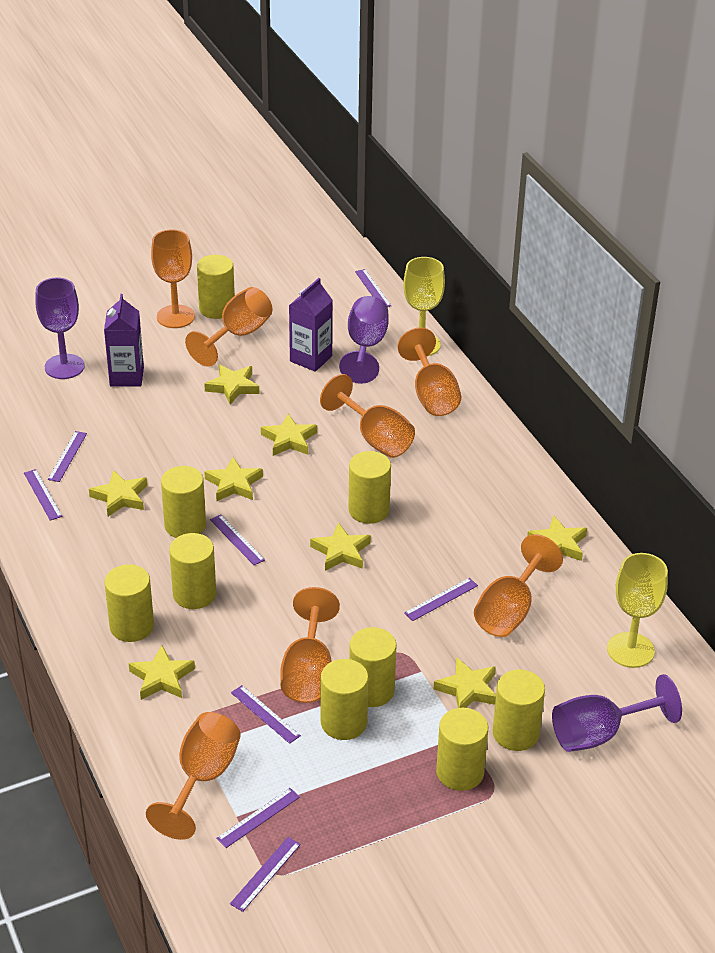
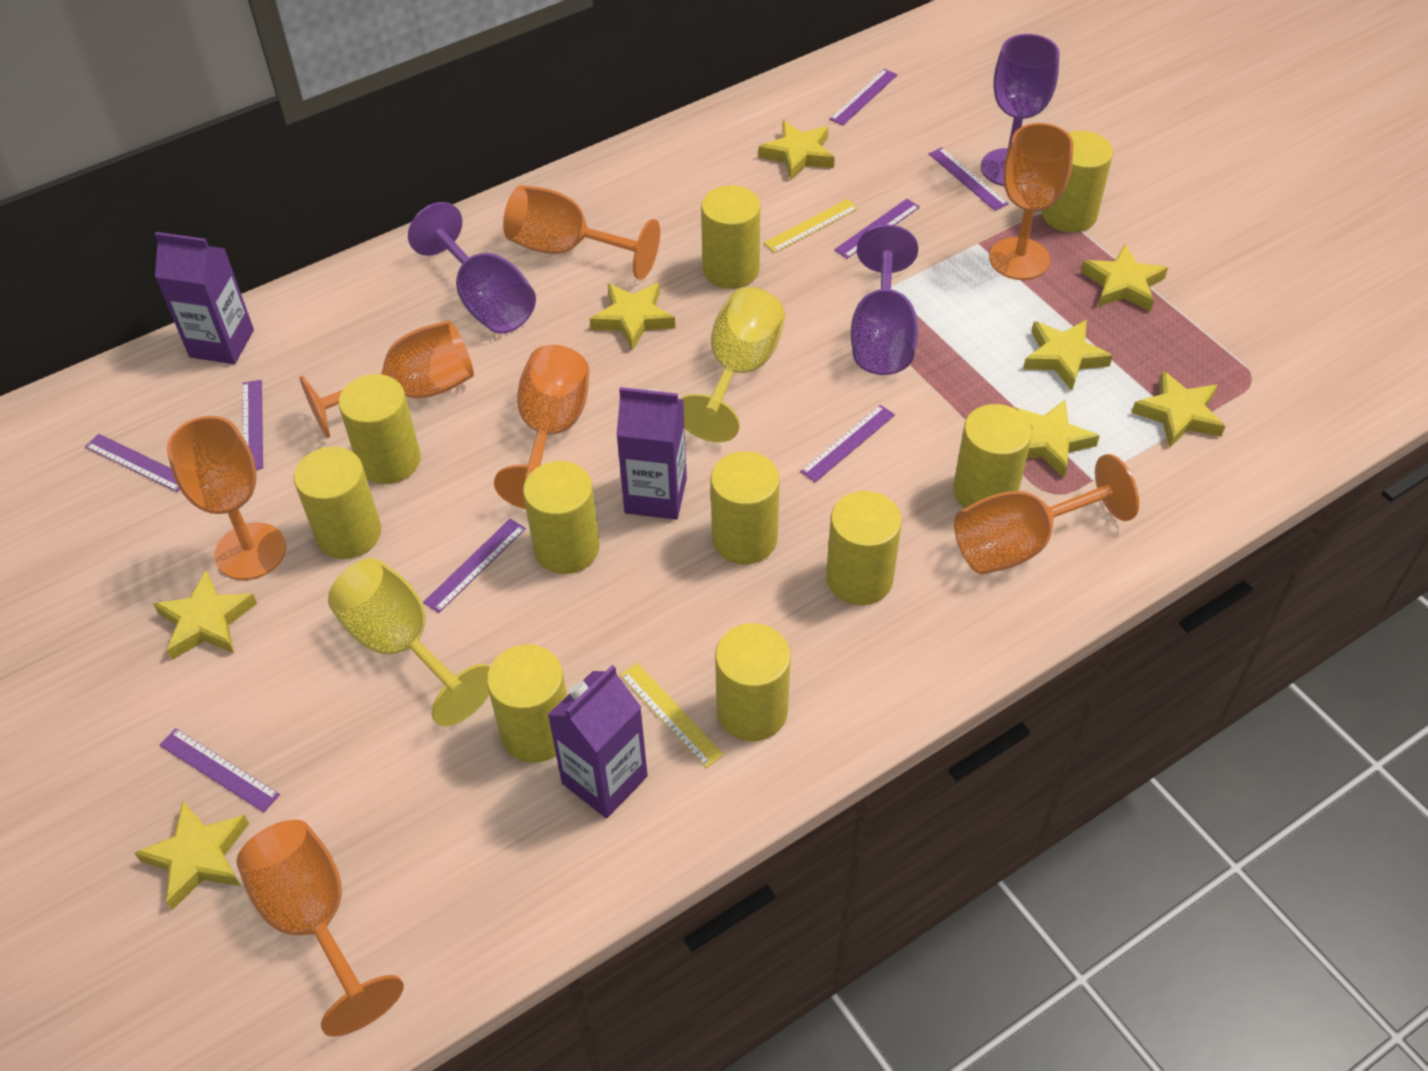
purple carton: [104,294,144,387] [289,278,333,372] = 2 -> [155,232,254,364] [548,665,648,818] [616,387,687,520] = 3
yellow cylinder: [104,564,154,642] [161,466,206,538] [169,533,216,609] [197,255,235,319] [321,659,369,740] [349,451,391,524] [349,627,397,707] [436,708,489,791] [493,669,545,751] = 9 -> [294,447,381,559] [338,374,421,484] [487,644,567,763] [523,461,600,574] [701,185,761,289] [710,451,780,564] [715,623,791,741] [826,491,902,605] [953,404,1032,508] [1042,131,1113,233] = 10
yellow ruler: none = 0 -> [620,663,724,768] [764,199,859,253] = 2

